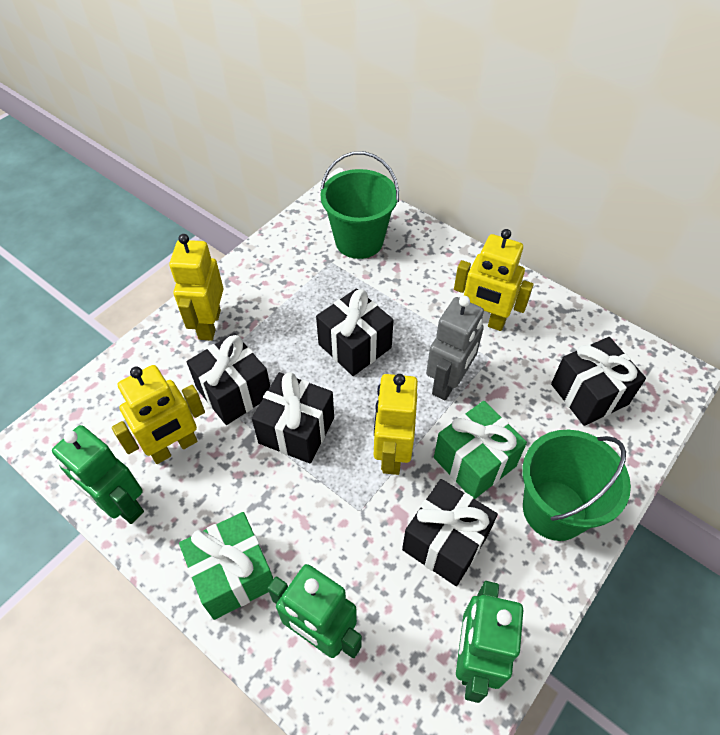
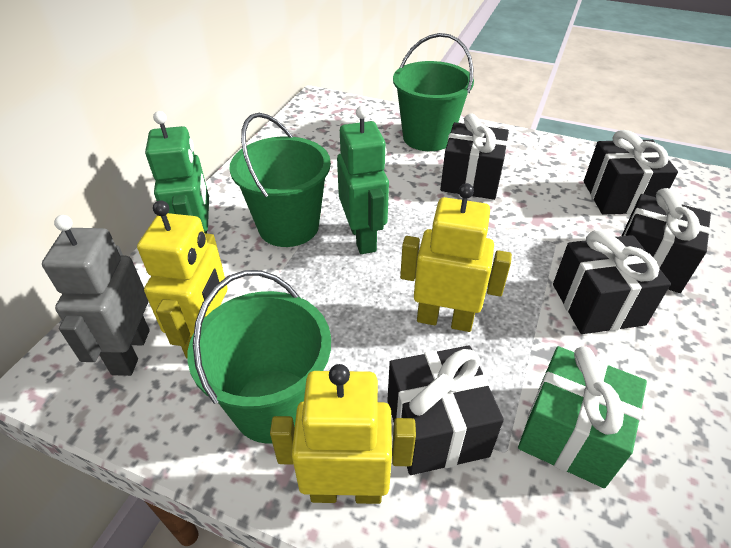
green bucket: [320,151,399,259] [522,430,631,541] = 2 -> [187,270,331,444] [230,113,331,247] [393,33,474,151] = 3
green gift: [179,512,273,620] [434,401,527,499] = 2 -> [518,346,647,488] = 1
green robot: [52,425,144,524] [268,564,362,658] [456,581,523,703] = 3 -> [145,111,209,234] [337,106,389,254] = 2
yellow robot: [112,365,205,464] [169,234,223,341] [374,374,418,475] [454,229,534,331] = 4 -> [137,200,228,359] [270,364,416,504] [400,183,512,332] = 3

